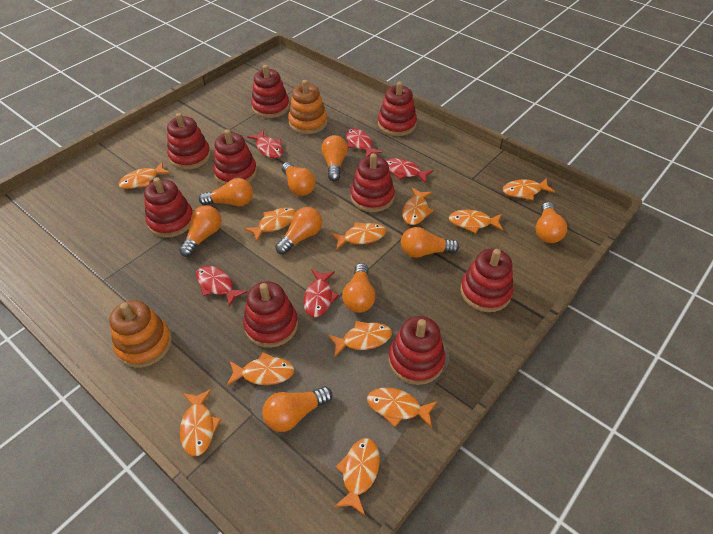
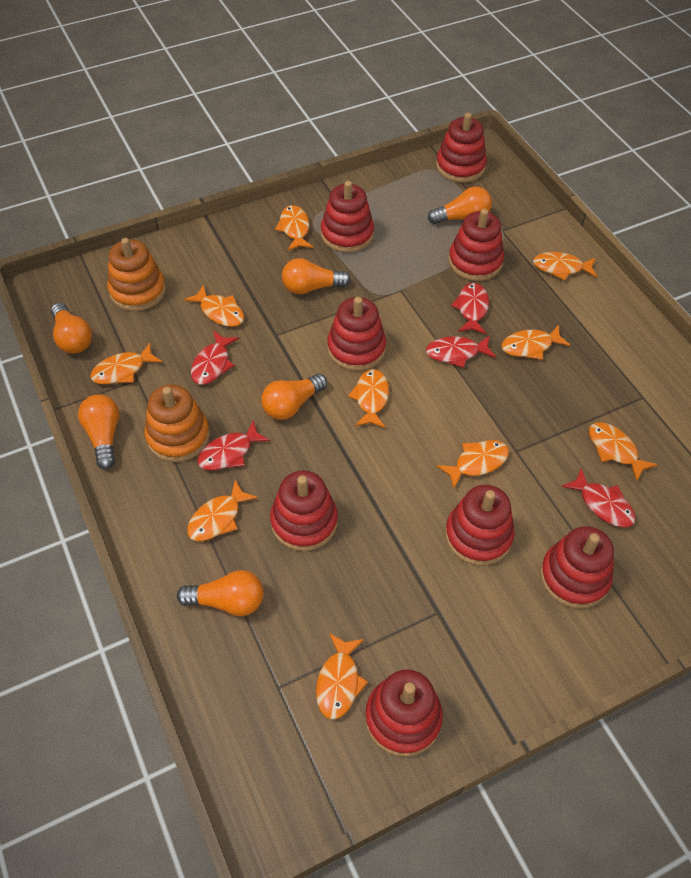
orange fish: [118,162,171,189] [180,389,221,456] [227,352,294,386] [244,207,296,241] [328,321,392,357] [331,222,386,249] [334,438,380,515] [367,388,437,428] [402,188,434,225] [449,210,503,233] [503,178,555,200] = 11 -> [90,343,162,384] [184,285,244,327] [187,480,258,541] [275,205,313,251] [316,633,368,719] [348,369,389,428] [437,440,509,488] [502,325,570,360] [533,252,597,280] [589,422,658,481] = 10
orange light bulb: [179,205,222,257] [199,178,253,206] [263,386,333,432] [275,207,322,255] [282,162,316,196] [321,135,348,181] [342,263,376,313] [401,227,459,258] [536,202,567,243] = 9 -> [51,303,92,354] [78,394,120,469] [177,570,264,616] [261,374,327,420] [282,258,351,294] [428,187,492,224] = 6
red stacking toy: [144,177,193,238] [167,113,211,170] [213,129,257,185] [243,281,298,348] [251,65,290,118] [350,153,395,212] [378,81,417,136] [388,316,445,385] [460,249,514,312] = 9 -> [270,470,338,551] [321,181,374,253] [327,297,386,371] [365,670,443,757] [436,113,487,183] [445,485,515,566] [448,209,504,281] [540,526,614,608] = 8

